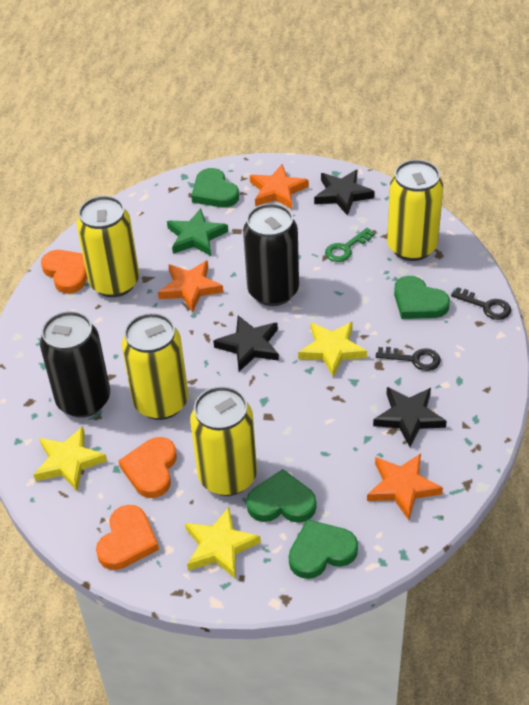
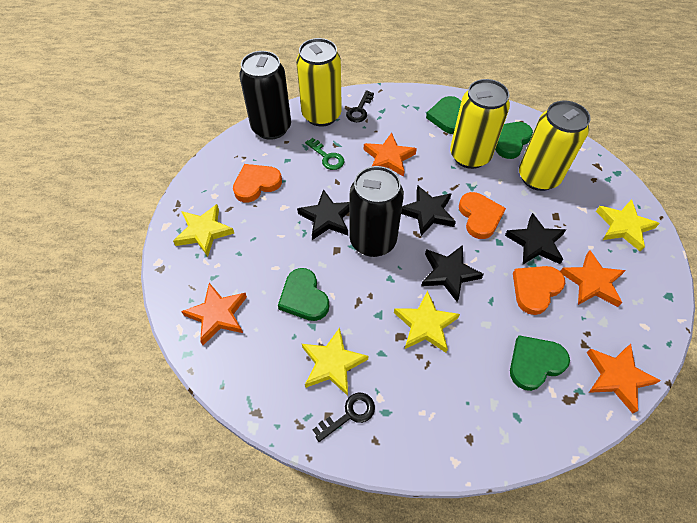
black star: [213,315,279,372] [314,170,375,216] [373,387,447,447] = 3 -> [297,189,350,240] [401,185,456,236] [421,245,484,302] [505,213,566,264] = 4
green star: [167,208,228,256] = 1 -> none = 0
orange star: [158,260,223,312] [250,164,309,209] [367,453,443,520] = 3 -> [181,283,247,345] [364,133,417,177] [560,250,626,307] [586,344,661,413] = 4
yellow can: [77,196,139,297] [122,313,189,420] [190,386,257,496] [387,160,443,261] = 4 -> [296,38,342,126] [450,79,510,169] [519,101,591,191] = 3
yellow star: [33,426,107,491] [185,507,261,578] [298,322,367,377] = 3 -> [173,204,234,257] [302,328,368,396] [394,290,460,353] [596,199,660,252] = 4

